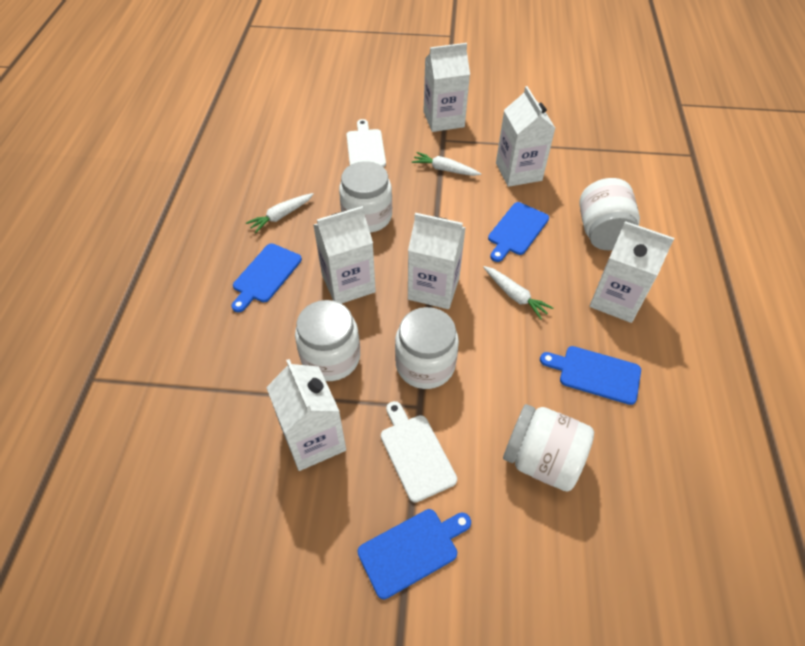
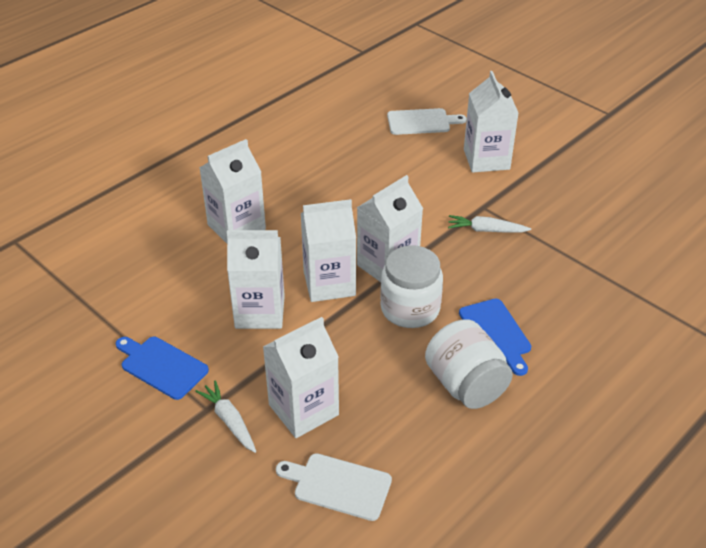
blue cutting board: [231,244,302,312] [358,509,471,599] [488,202,549,262] [540,346,641,405] = 4 -> [115,337,209,400] [459,299,531,376] = 2
white carrot: [246,193,314,233] [412,152,481,176] [483,266,553,320] = 3 -> [195,380,256,453] [448,215,531,233] = 2
white jar: [295,300,360,381] [339,161,392,233] [395,307,459,389] [503,404,594,492] [579,178,640,250] = 5 -> [380,245,443,328] [425,319,513,409] = 2

